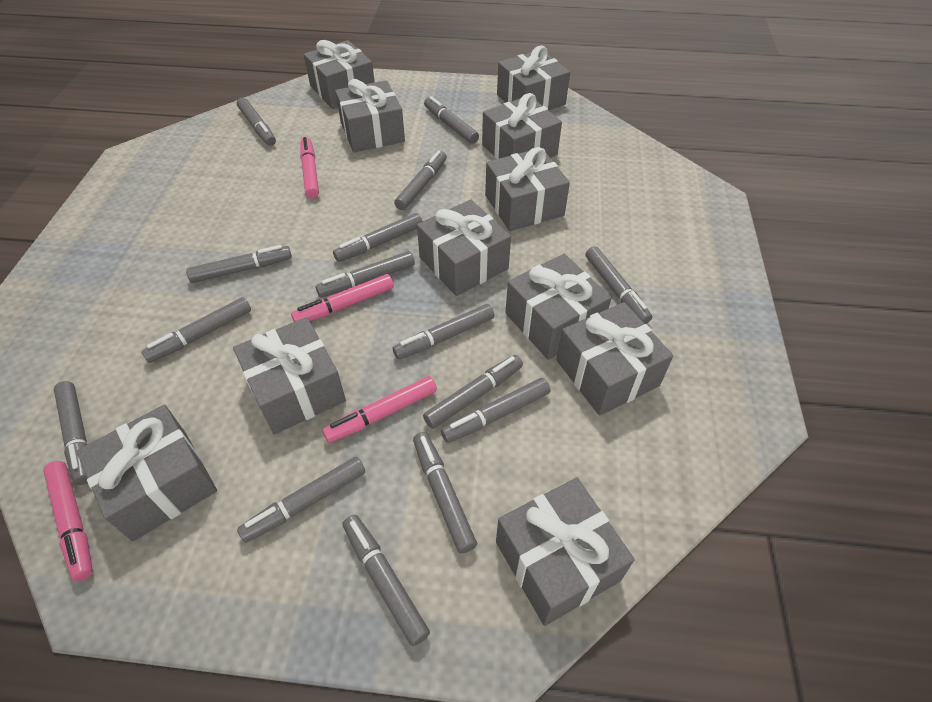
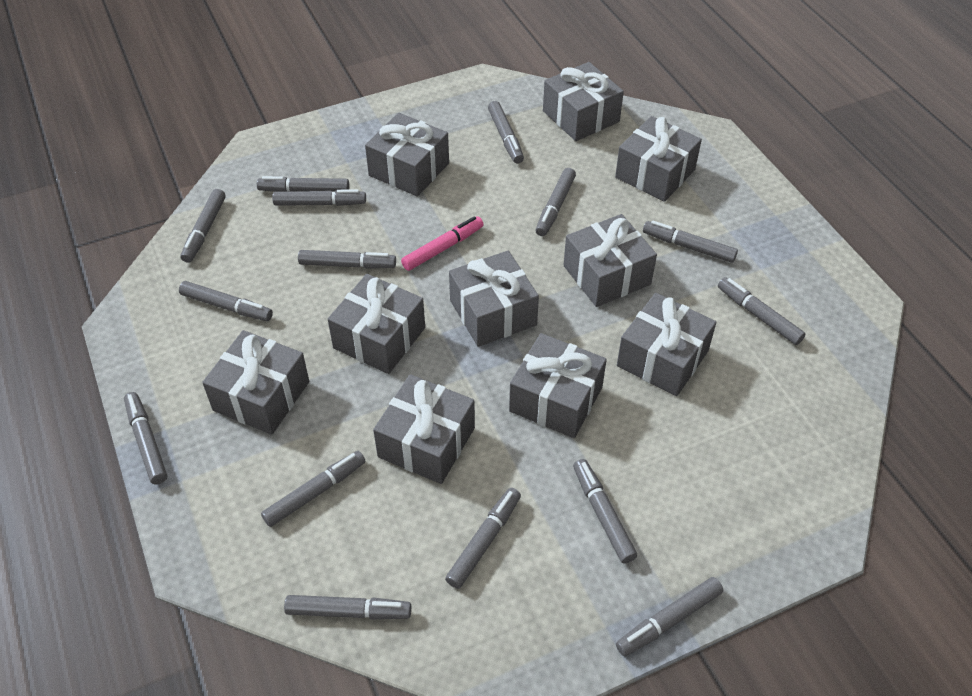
grey gift: [76,405,217,541] [233,317,346,434] [304,40,375,109] [335,79,405,152] [417,200,511,296] [482,93,562,159] [485,147,570,231] [496,478,635,626] [497,46,570,110] [505,254,611,360] [556,302,673,416] = 11 -> [202,330,309,435] [328,274,425,374] [365,113,449,197] [373,374,475,484] [449,251,539,347] [509,333,607,438] [543,62,624,141] [564,214,657,307] [615,116,702,202] [617,293,716,396] = 10
pink marker: [43,461,93,581] [291,274,394,322] [300,137,319,199] [322,376,437,443] = 4 -> [401,216,484,271] = 1

